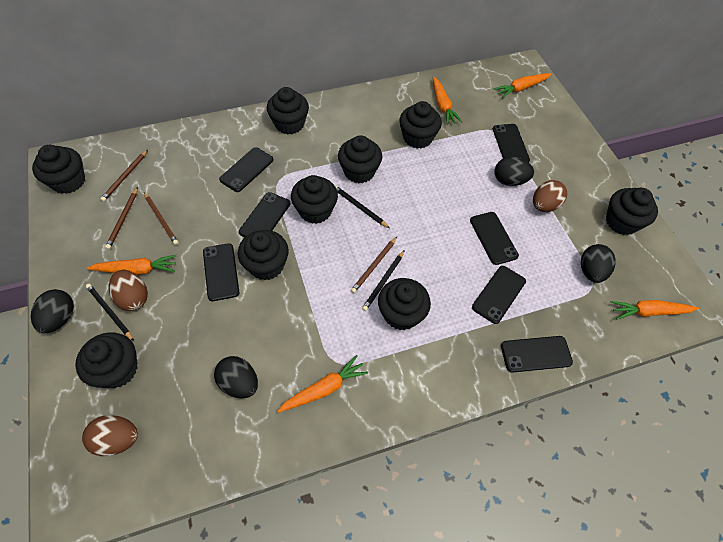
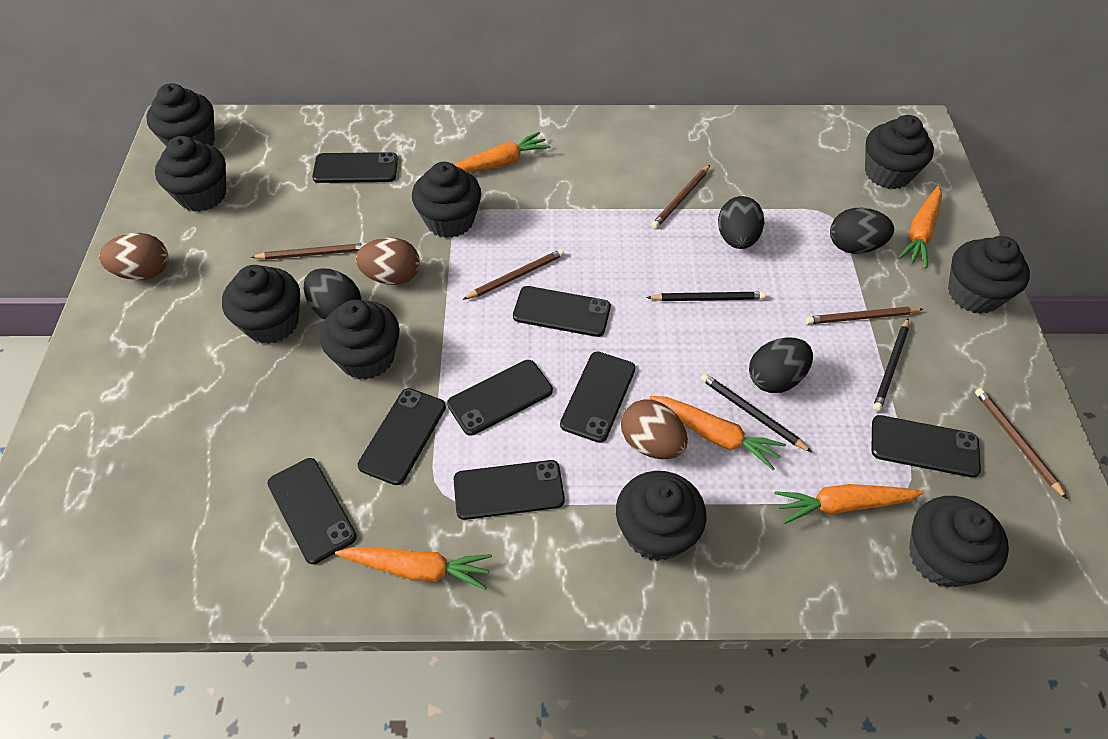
black phone: [203,243,239,301] [219,147,274,192] [239,192,290,237] [470,212,519,265] [472,266,526,324] [493,124,530,162] [501,336,573,372] = 7 -> [267,458,357,564] [312,152,398,183] [358,388,446,485] [447,360,553,436] [454,460,565,520] [513,286,611,337] [560,351,636,443] [871,415,981,478] = 8
brown pencil: [100,150,148,202] [105,187,138,250] [144,192,179,245] [351,237,397,293] = 4 -> [251,243,367,260] [463,249,565,300] [651,165,710,229] [806,307,923,324] [975,388,1067,499] = 5

